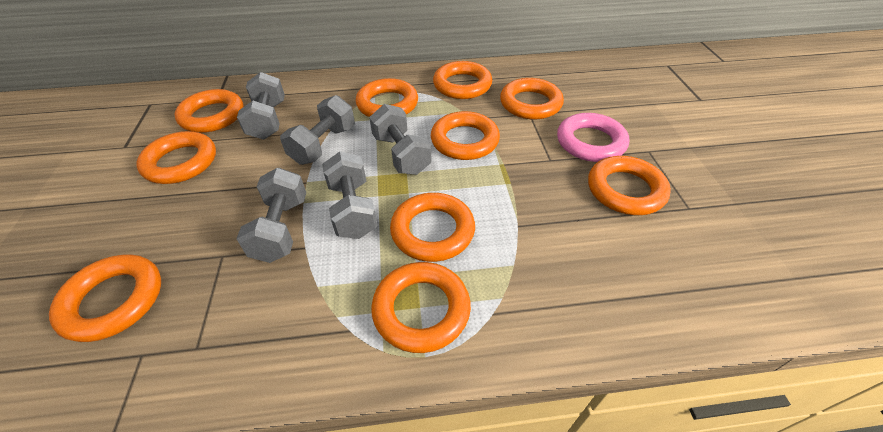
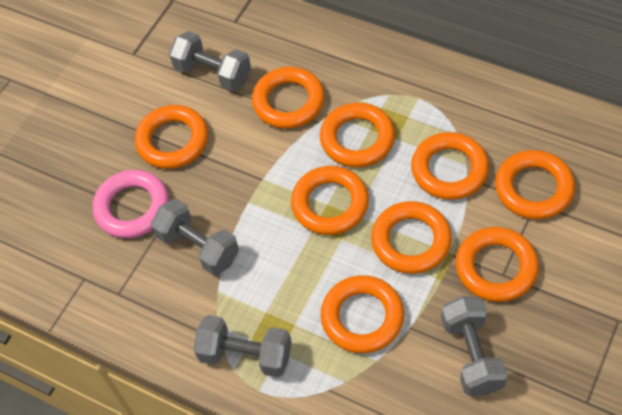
grey dumbbell: [236,168,306,263] [237,72,285,140] [280,95,355,165] [322,151,378,239] [369,104,432,175] = 5 -> [151,199,239,276] [169,31,251,91] [193,315,292,377] [441,296,508,396] = 4
orange ring: [49,254,161,342] [136,131,216,184] [174,89,244,133] [356,78,418,117] [371,262,471,353] [390,193,475,262] [431,111,500,160] [433,61,492,99] [500,78,564,120] [588,156,671,215] = 10 -> [135,105,208,169] [252,67,325,129] [291,166,369,235] [320,103,395,168] [321,275,404,353] [371,201,452,274] [411,132,489,200] [456,227,539,302] [495,150,575,219] = 9

